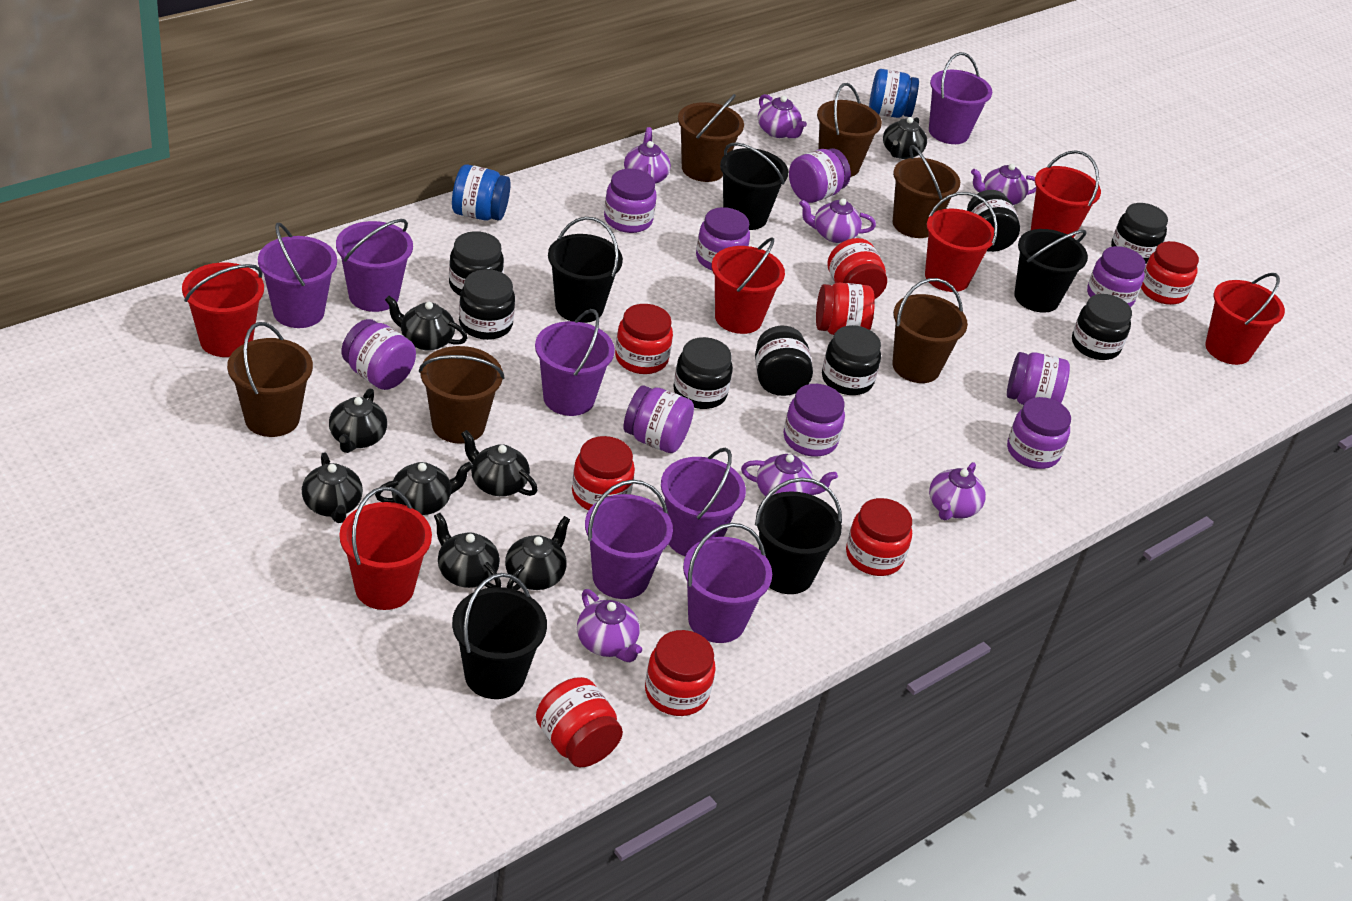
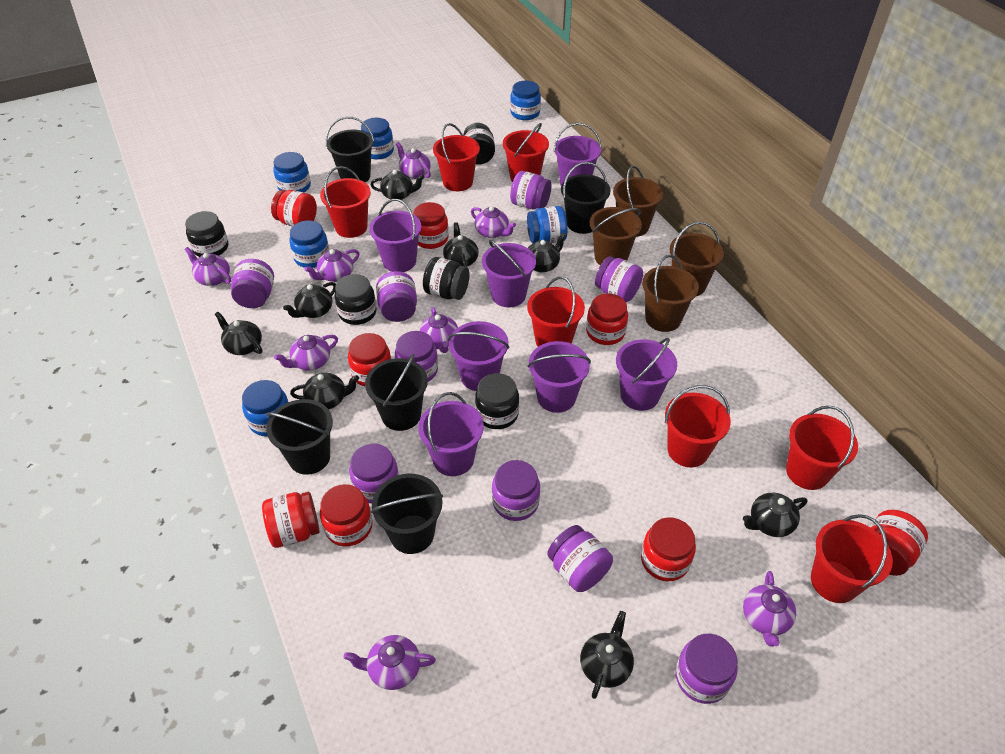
black jar: [449,231,504,296] [459,269,515,340] [673,337,733,409] [755,326,813,396] [822,325,881,395] [967,190,1020,252] [1072,294,1132,360] [1111,203,1168,264] = 8 -> [185,211,228,257] [335,274,377,325] [423,257,469,300] [463,123,495,165] [475,373,519,429] = 5
blue jar: [452,164,510,221] [869,69,919,118] = 2 -> [242,380,288,436] [273,152,311,192] [289,221,329,268] [361,118,394,159] [510,81,541,120] [527,206,567,243] = 6
brown bucket: [227,322,313,437] [419,346,505,443] [678,94,744,182] [817,83,882,177] [892,278,968,383] [893,145,960,238] = 6 -> [590,207,642,265] [613,166,663,237] [642,255,699,332] [670,222,724,296] = 4
purple teapot: [577,589,642,662] [624,127,671,184] [741,454,838,497] [758,94,807,138] [799,198,876,243] [929,462,986,521] [971,164,1036,205] = 7 -> [184,247,231,286] [274,335,338,371] [305,249,359,282] [344,635,436,690] [396,142,431,179] [420,307,458,353] [471,206,516,238] [743,571,796,647] = 8
red bucket: [182,263,264,357] [340,487,432,610] [712,237,785,334] [925,192,998,292] [1031,150,1101,238] [1205,273,1285,365] = 6 -> [320,166,371,238] [433,123,480,191] [503,123,549,182] [527,277,585,347] [665,385,731,468] [786,406,858,490] [811,514,893,603] = 7

